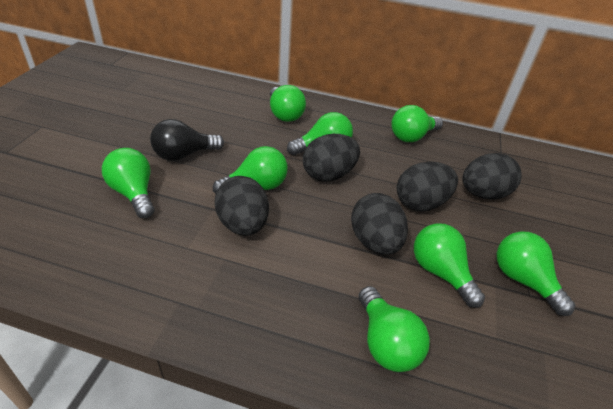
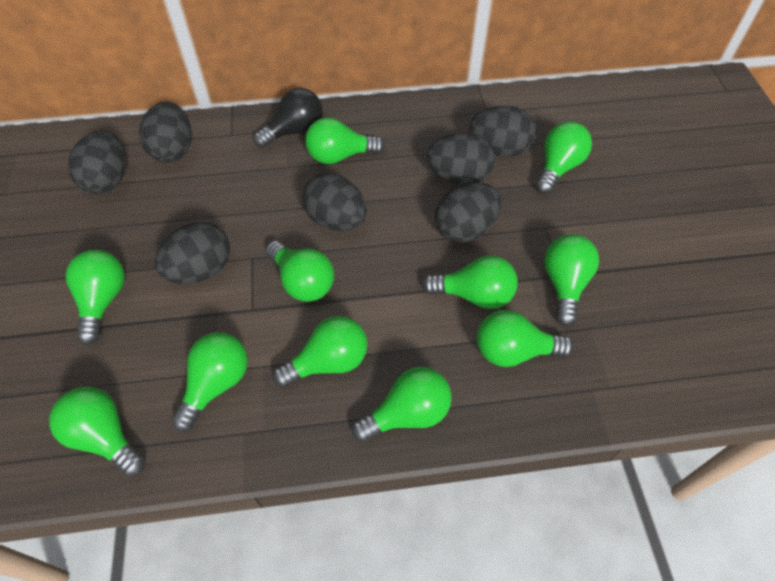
black egg: [215,176,269,236] [303,134,360,182] [351,193,408,254] [397,162,458,211] [462,153,522,199] = 5 -> [68,131,127,194] [139,102,192,163] [155,222,230,284] [302,173,367,231] [427,133,495,185] [435,182,501,243] [469,106,536,157] = 7
green light bulb: [102,148,155,218] [213,146,288,194] [270,85,306,122] [287,112,353,155] [359,286,430,372] [391,105,443,142] [414,223,485,308] [496,231,575,316] = 8 -> [49,387,145,477] [65,250,125,345] [171,332,248,432] [266,241,334,302] [273,316,367,388] [305,117,385,164] [352,367,452,442] [422,255,518,309] [477,310,573,367] [536,121,592,194] [544,234,599,326] = 11

